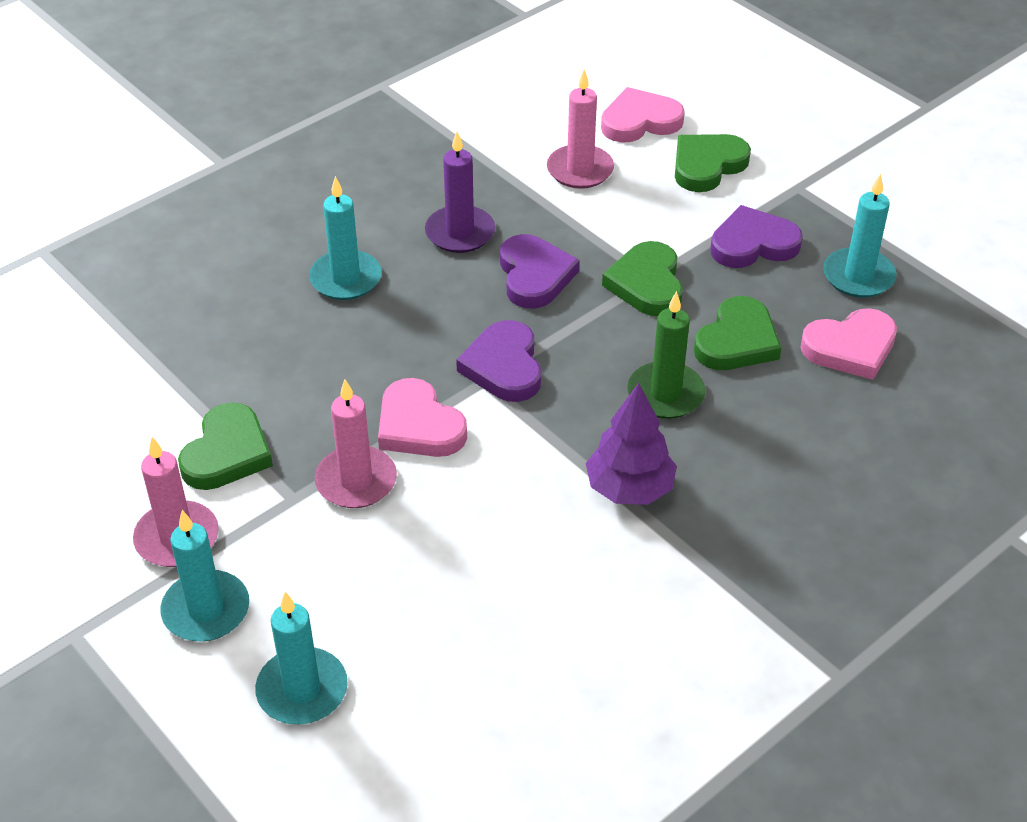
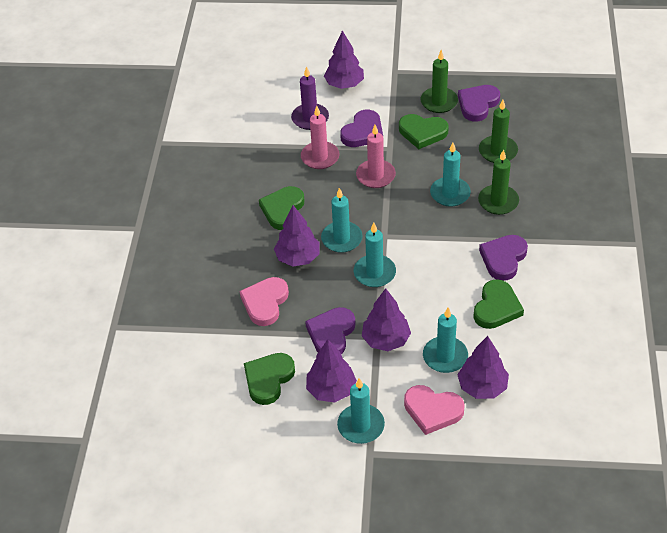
green candle: [627,291,706,419] = 1 -> [420,50,458,113] [478,150,519,215] [479,100,518,163] = 3
pink candle: [133,437,219,567] [315,379,397,508] [547,69,614,189] = 3 -> [301,106,340,169] [356,125,396,188] = 2
pink heart: [378,378,467,457] [601,87,685,143] [800,308,897,380] = 3 -> [239,277,289,326] [404,385,465,435] = 2
purple heart: [456,320,541,402] [500,234,580,309] [710,205,803,268] = 3 -> [305,307,356,354] [340,110,383,147] [458,85,500,122] [479,235,528,281] = 4
purple tree: [586,383,677,505] = 1 -> [274,205,320,267] [306,339,357,403] [324,30,364,89] [362,288,411,351] [457,336,509,399] = 5
turquoise candle: [161,510,249,642] [255,592,348,725] [309,176,382,300] [823,174,896,298] = 4 -> [321,188,363,253] [337,378,385,444] [354,222,396,287] [423,307,468,373] [430,142,471,207] = 5

